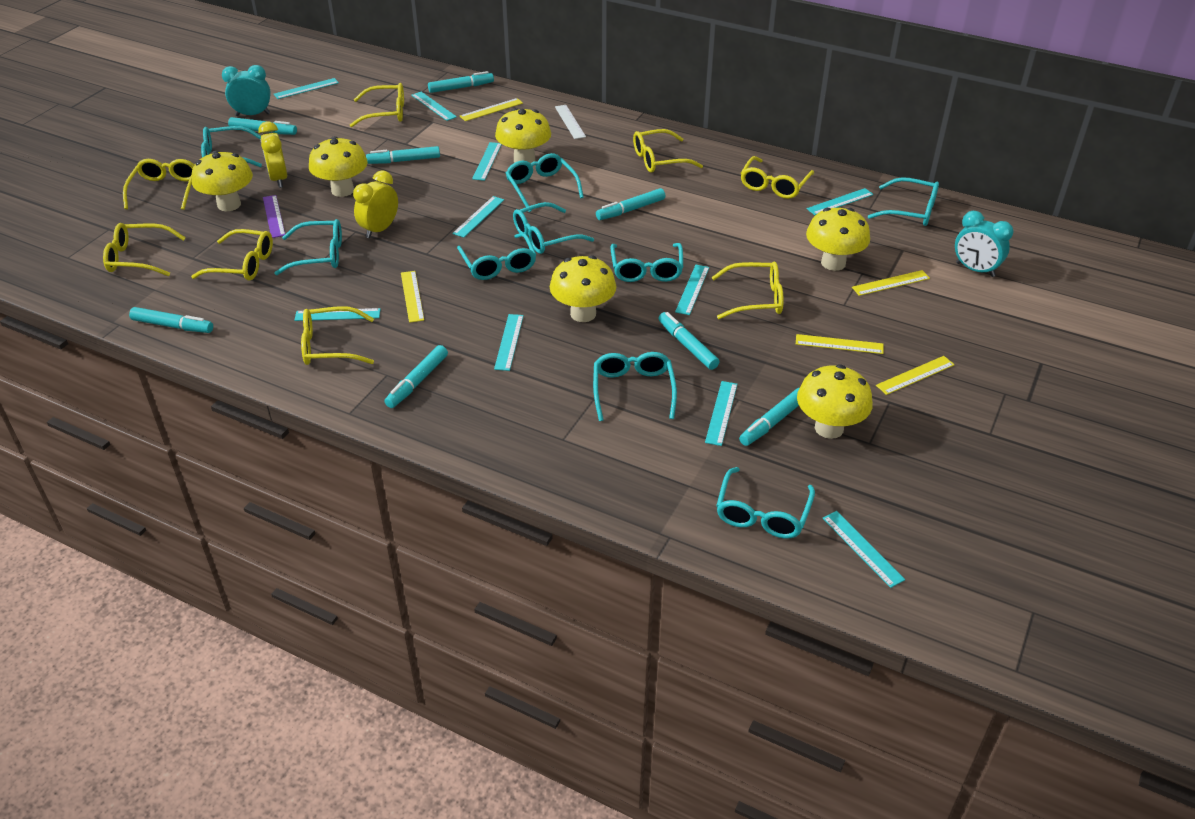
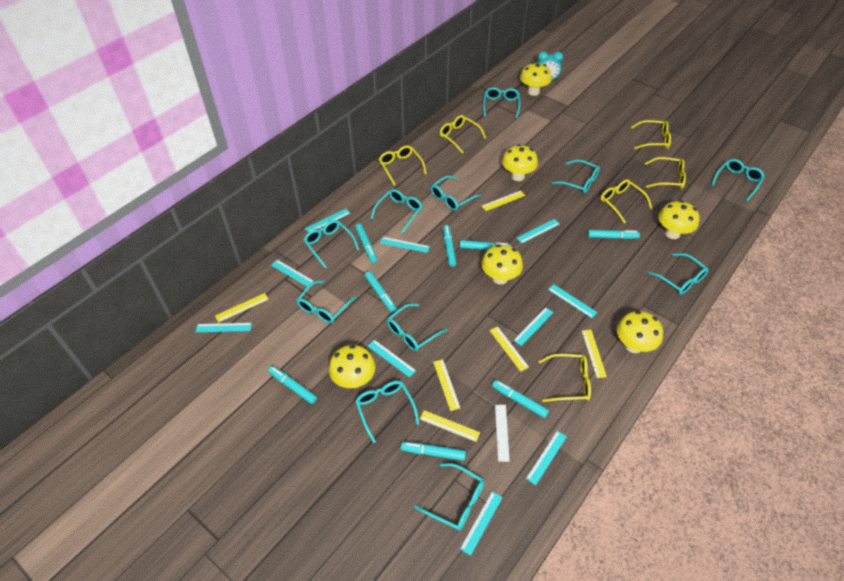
purple ruler: [263,195,285,238] = 1 -> none = 0
turquoise clock: [222,65,271,116] [955,211,1013,277] = 2 -> [537,51,563,80] = 1
turquoise glasses: [201,126,262,167] [275,219,342,275] [457,233,536,280] [506,153,584,212] [513,202,594,254] [593,352,677,421] [610,243,683,282] [716,467,815,538] [868,177,939,226] = 9 -> [297,280,357,323] [304,220,359,268] [355,381,419,443] [370,189,422,234] [387,303,448,351] [414,463,484,531] [430,175,482,211] [483,87,520,118] [552,160,600,194] [647,253,709,295] [711,159,765,201] = 11
yellow clock: [258,122,287,188] [353,170,398,239] = 2 -> none = 0
yellow glasses: [103,223,186,276] [123,159,194,210] [191,229,273,281] [301,306,374,365] [350,83,404,127] [633,129,703,173] [712,262,784,319] [741,156,814,199] = 8 -> [379,145,427,185] [439,115,486,153] [539,354,591,402] [600,179,652,223] [631,120,671,149] [645,157,686,189] = 6
yellow ruler: [401,271,424,323] [460,98,523,121] [796,334,884,354] [852,270,930,296] [876,356,955,395] = 5 -> [215,293,269,322] [420,410,480,442] [433,359,461,411] [482,190,525,211] [489,326,529,372] [582,330,607,378] = 6

